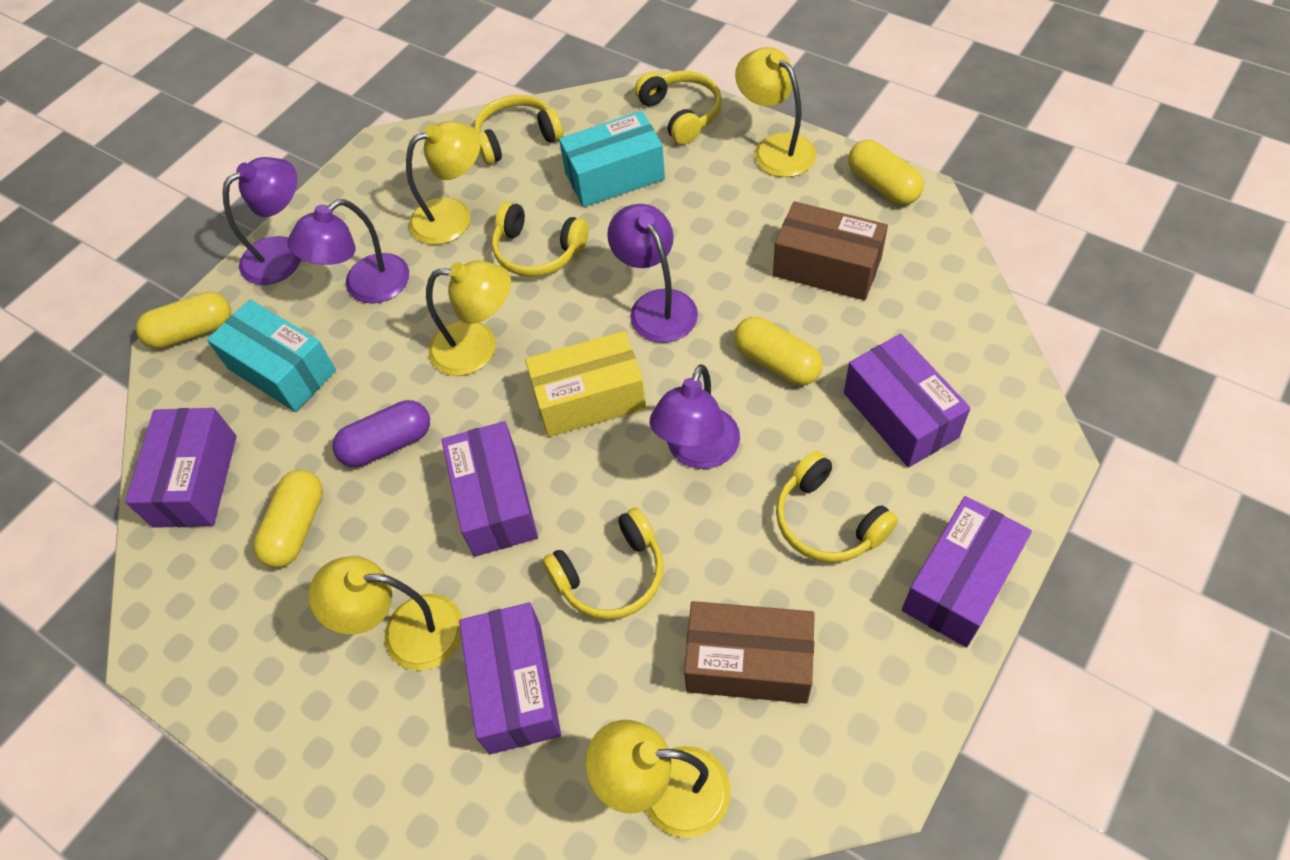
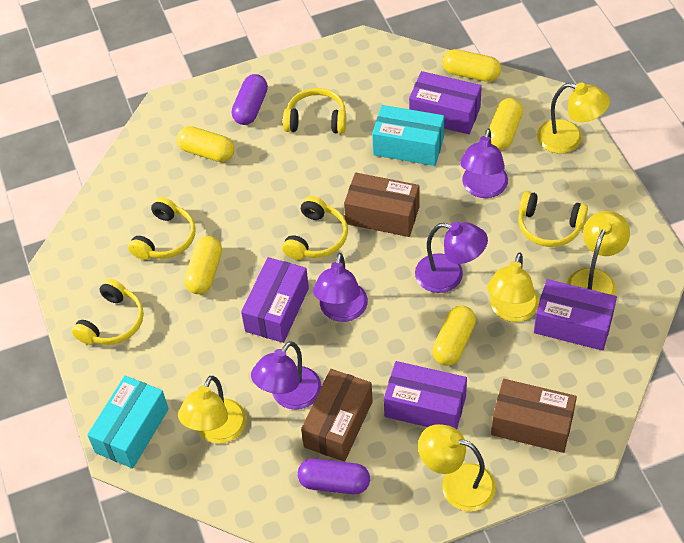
brown box: [684,601,815,704] [773,201,888,300] = 2 -> [301,369,373,462] [344,173,420,237] [491,379,577,453] = 3
purple box: [125,408,237,528] [442,421,538,557] [459,602,561,754] [844,334,971,467] [902,496,1032,648] = 5 -> [241,257,309,343] [384,361,467,429] [409,71,482,134] [534,279,617,351] = 4
purple capsule: [333,400,430,467] = 1 -> [232,74,268,125] [298,459,370,494] = 2
yellow box: [525,331,646,437] = 1 -> none = 0
yellow capsule: [136,292,231,349] [253,470,323,568] [734,317,823,385] [848,140,924,205] = 4 -> [177,126,234,162] [185,236,222,294] [432,305,476,366] [443,49,501,82] [489,98,523,150] = 5

